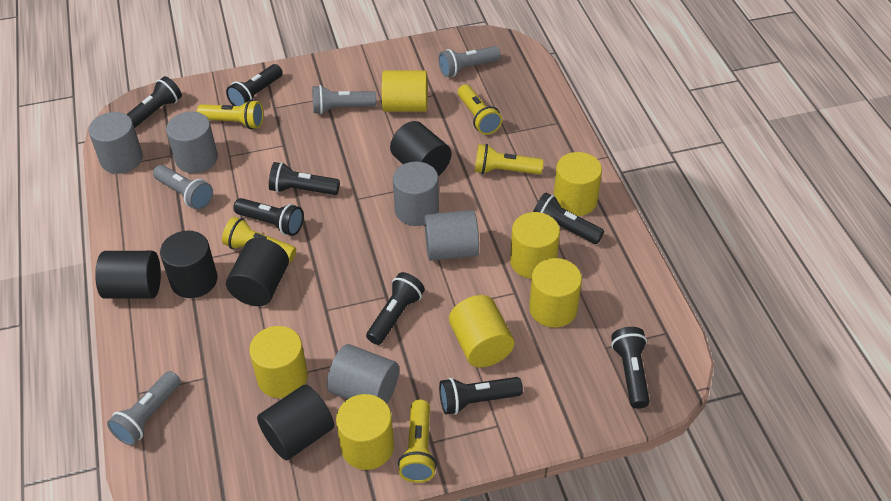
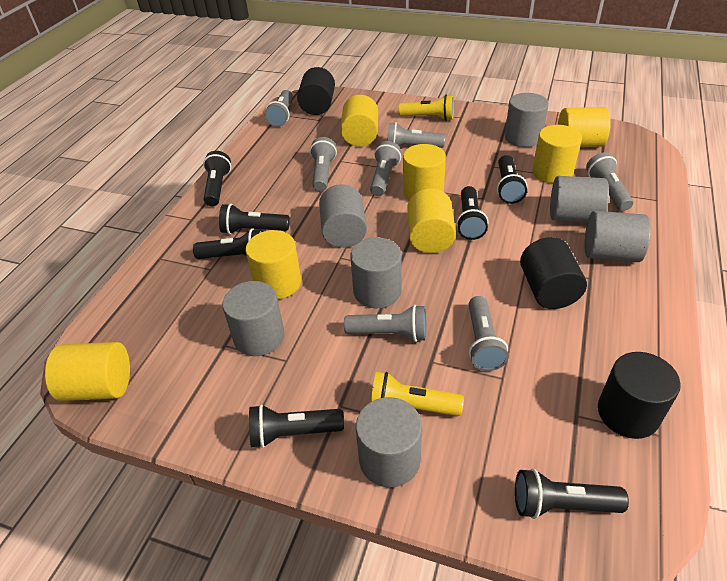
black cylinder: [95,251,161,299] [160,231,218,298] [226,238,289,306] [257,384,334,460] [390,121,451,176] = 5 -> [297,67,335,115] [520,237,587,309] [598,352,681,439] = 3
black flashlight: [126,76,182,128] [226,64,283,106] [233,198,304,236] [269,162,340,195] [366,272,425,345] [439,377,523,415] [533,193,604,244] [611,327,650,409] = 8 -> [193,228,263,259] [203,151,231,206] [219,204,290,234] [249,404,344,448] [456,186,488,240] [497,155,527,204] [515,469,629,519] = 7
grey cylinder: [88,112,143,174] [166,112,218,173] [327,344,399,404] [393,162,439,226] [424,210,479,261] = 5 -> [222,281,285,356] [319,184,367,248] [350,237,402,308] [356,397,422,488] [505,93,549,147] [550,176,609,222] [584,211,651,262] = 7
grey flashlight: [107,371,181,446] [153,165,213,210] [312,85,376,114] [438,46,501,77] = 4 -> [265,90,293,127] [310,137,337,192] [344,305,427,342] [370,141,401,196] [387,122,446,148] [469,296,509,371] [586,152,633,211] = 7
yellow flashlight: [197,100,264,129] [222,217,296,262] [398,400,437,483] [458,85,502,135] [475,144,544,174] = 5 -> [371,372,464,416] [398,95,454,121] = 2

